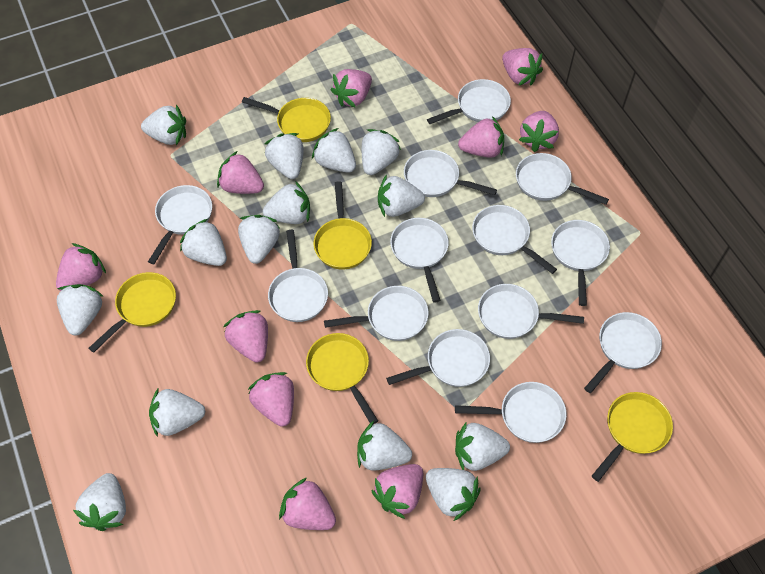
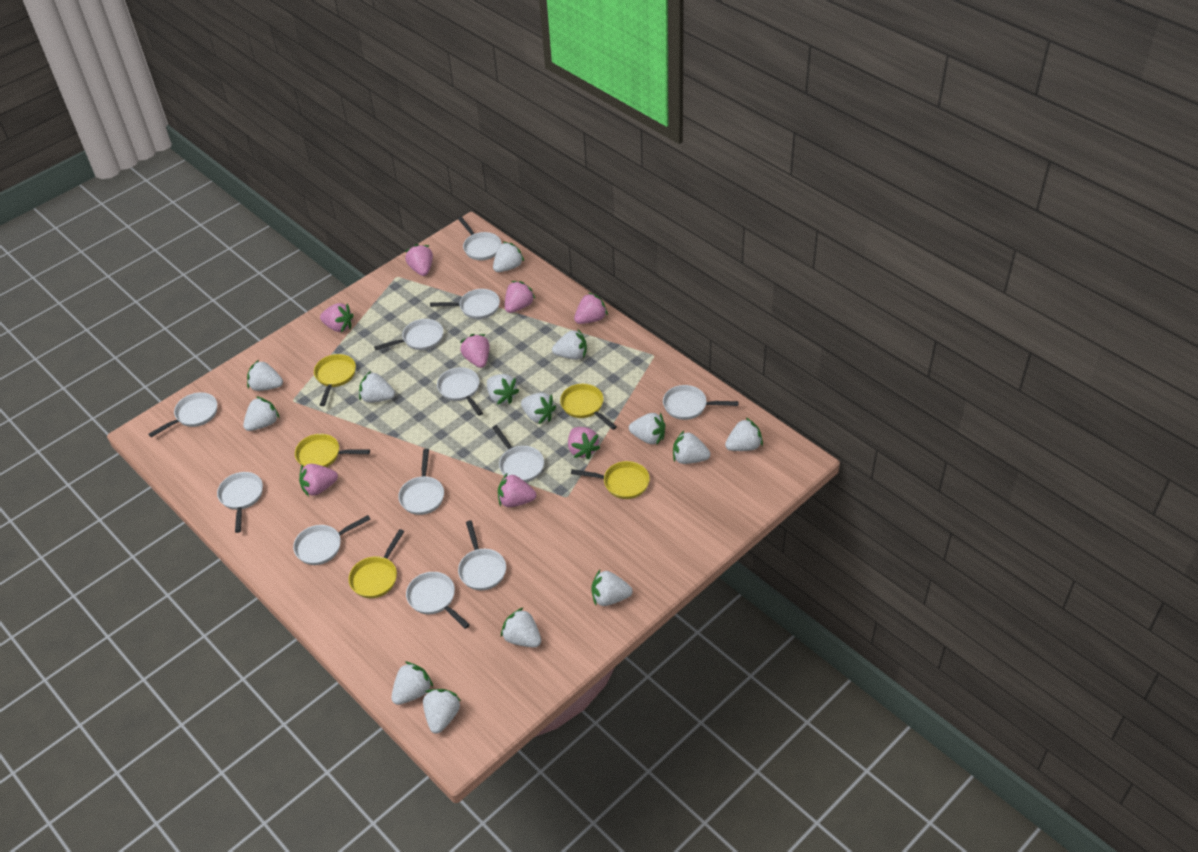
pink strawberry: [56,243,106,291] [217,151,264,194] [224,310,268,362] [248,372,294,427] [279,478,336,530] [331,69,372,108] [371,464,423,519] [458,116,504,158] [502,48,543,86] [519,111,559,152] = 10 -> [299,464,338,497] [320,303,354,332] [405,244,433,276] [460,334,490,368] [498,474,536,507] [505,281,535,313] [568,427,600,460] [574,292,608,324] = 8
white pan: [148,185,212,264] [268,230,328,322] [324,286,429,341] [386,329,490,387] [390,218,449,303] [404,150,497,197] [427,79,511,124] [455,382,566,443] [472,205,557,274] [478,284,584,339] [516,153,609,205] [551,220,610,306] [584,312,662,393] = 13 -> [148,392,217,437] [217,472,263,533] [293,515,370,565] [374,319,443,350] [398,449,444,515] [406,572,470,629] [430,289,500,319] [437,367,483,416] [458,217,502,260] [458,520,506,590] [492,425,544,482] [663,385,739,420] = 12

